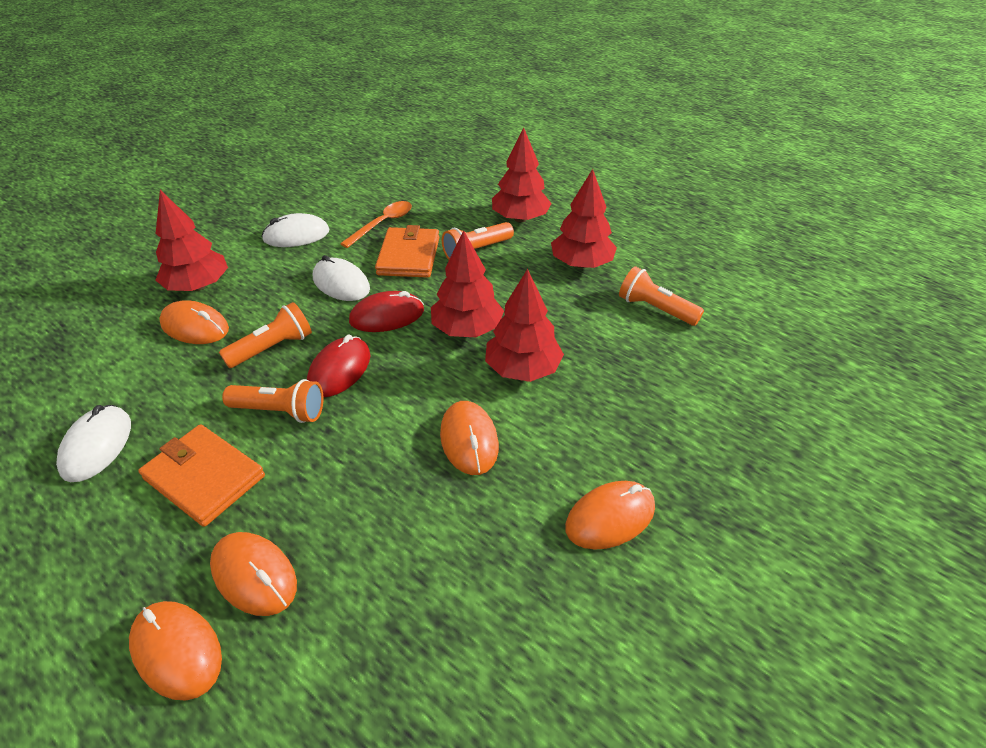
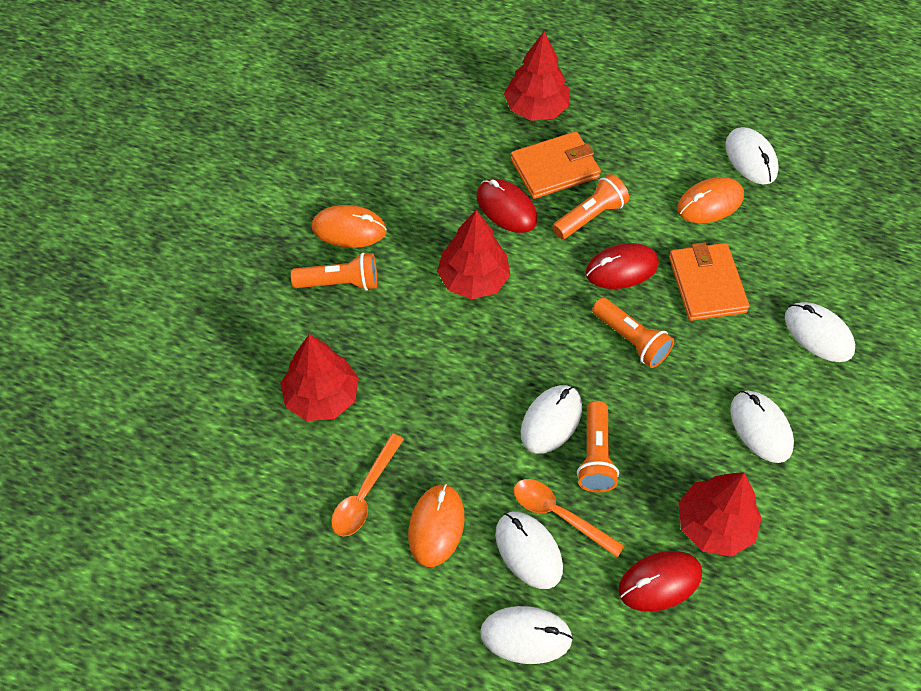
orange mouse: [129,601,222,700] [159,300,229,344] [210,532,297,616] [440,401,499,475] [565,481,655,550] = 5 -> [312,205,387,248] [408,484,465,567] [677,177,744,223] = 3
orange spoon: [340,201,412,248] = 1 -> [331,434,404,537] [514,479,625,558] = 2
red mouse: [307,335,371,397] [349,291,424,332] = 2 -> [476,179,538,233] [585,243,659,289] [618,551,702,612] = 3
red tree: [156,190,228,291] [431,230,504,337] [485,269,564,382] [492,127,552,222] [551,169,617,268] = 5 -> [280,334,359,421] [437,210,510,299] [504,32,569,121] [678,472,762,557] = 4
white mouse: [56,405,131,482] [261,213,329,247] [313,255,370,301] = 3 -> [480,606,573,664] [495,512,563,589] [520,385,582,454] [725,127,779,184] [730,391,794,463] [785,302,855,362] = 6

